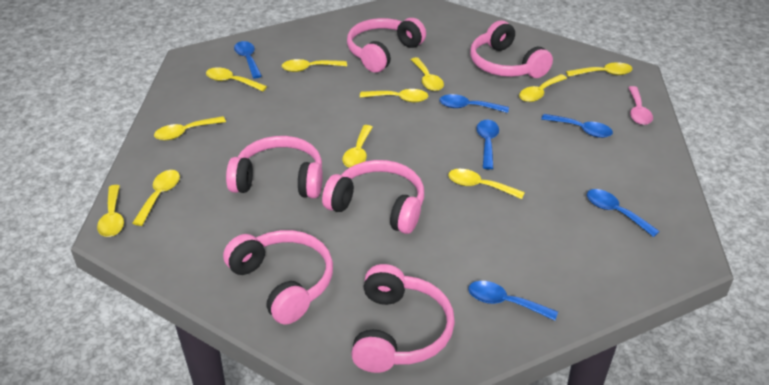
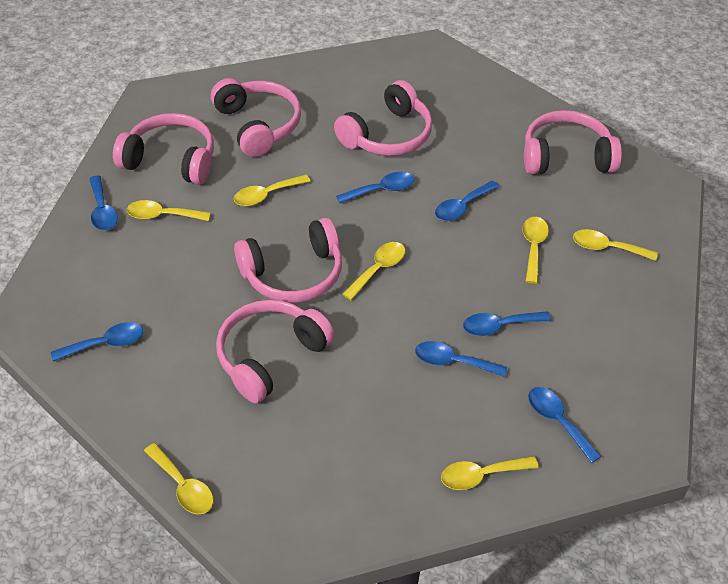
blue spoon: [234,41,262,78] [439,94,509,113] [468,281,558,321] [476,120,499,169] [541,114,613,138] [587,189,660,237] = 6 -> [51,322,143,362] [89,175,118,231] [336,172,414,203] [415,341,507,377] [435,181,499,221] [463,311,551,336] [528,387,602,463] = 7
pink spoon: [628,86,653,125] = 1 -> none = 0
yellow spoon: [97,185,124,237] [132,170,180,226] [154,116,226,140] [206,67,267,91] [282,59,347,72] [342,125,373,168] [360,89,428,103] [411,57,444,91] [448,169,525,199] [519,74,567,102] [566,62,632,77] = 11 -> [127,200,210,221] [144,443,213,514] [234,175,311,206] [342,242,405,300] [441,456,539,490] [522,217,549,284] [573,229,658,261] = 7

